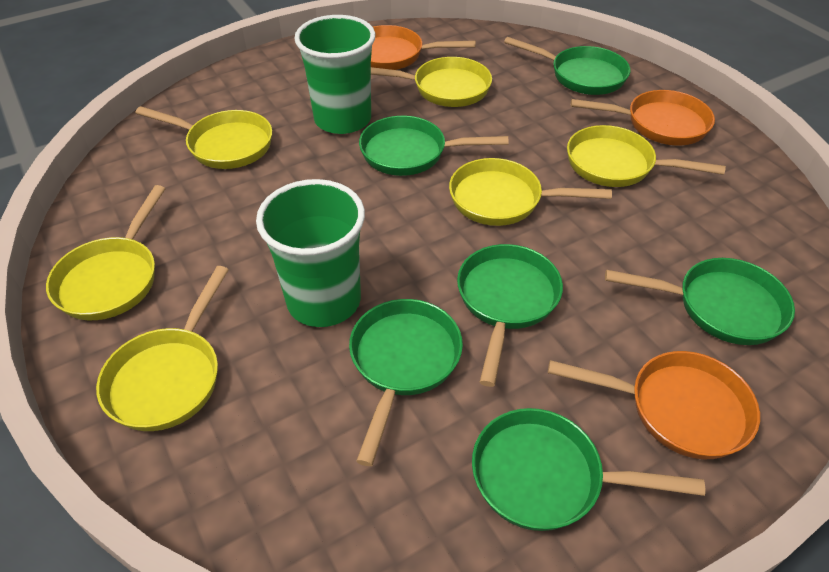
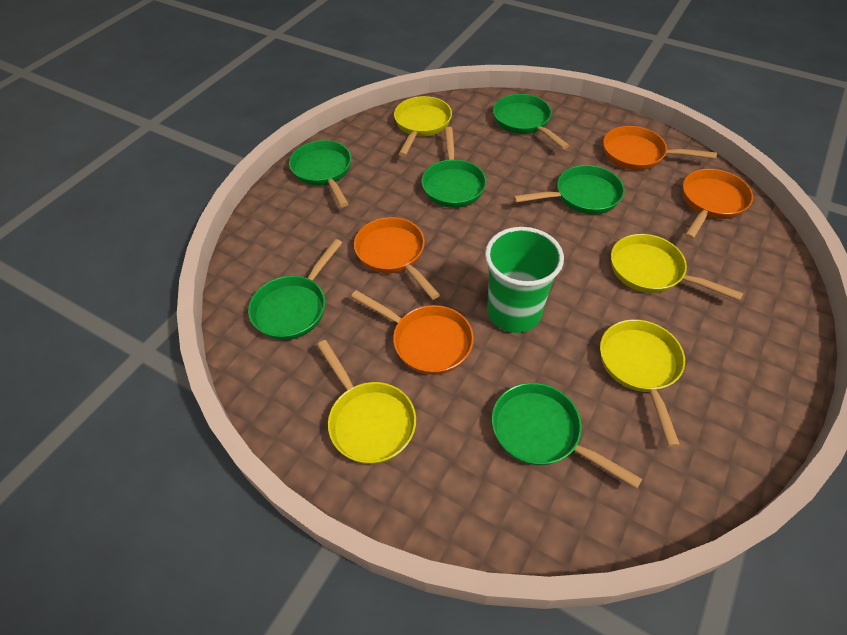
green cup: [256,179,365,327] [294,15,375,134] = 2 -> [485,227,564,333] = 1
orange pan: [371,25,476,70] [548,351,760,459] [571,90,715,146] = 3 -> [351,290,474,375] [354,217,440,300] [603,126,717,170] [683,169,753,239] = 4
yellow pan: [46,185,165,320] [96,266,229,431] [135,106,272,169] [371,57,492,107] [449,158,612,226] [567,125,726,187] = 6 -> [317,340,416,464] [394,96,452,157] [600,319,685,447] [611,234,744,301] = 4

